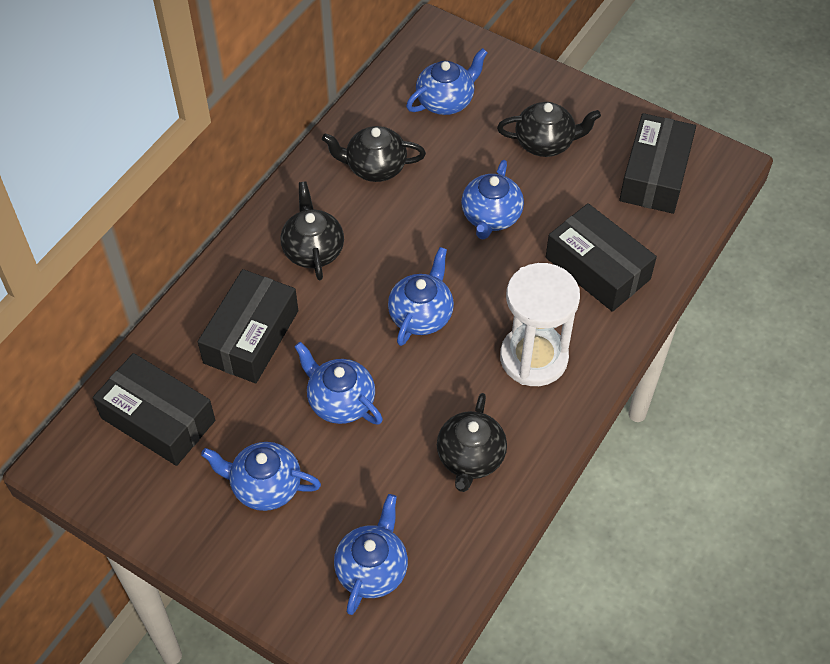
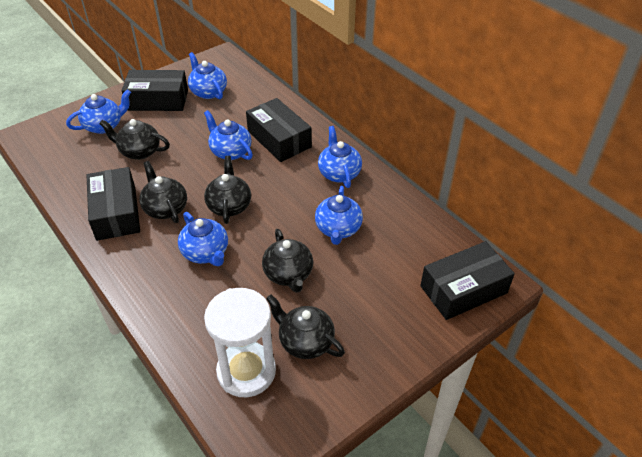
black teapot: [281,181,344,280] [322,126,426,182] [437,393,507,492] [497,102,601,157] = 4 -> [99,119,170,160] [139,161,187,223] [204,156,251,224] [262,229,313,293] [266,294,345,359] = 5

